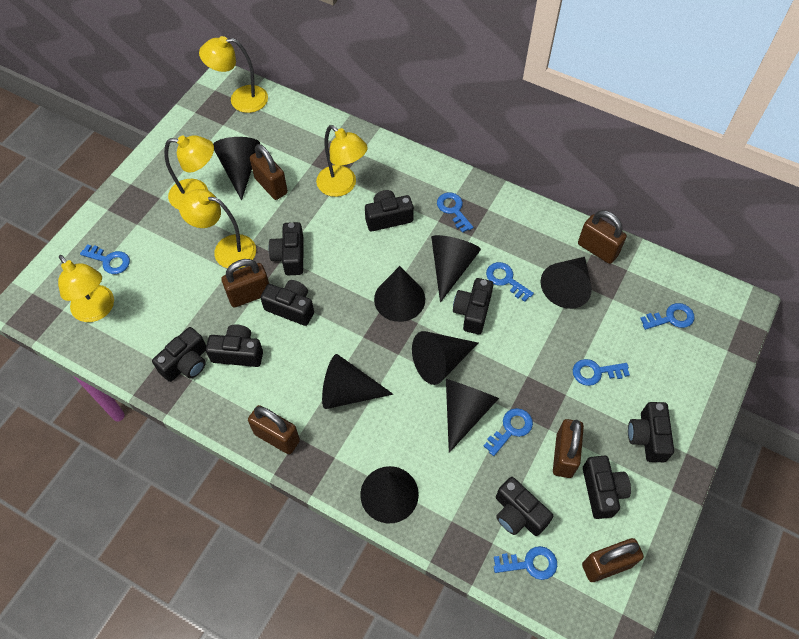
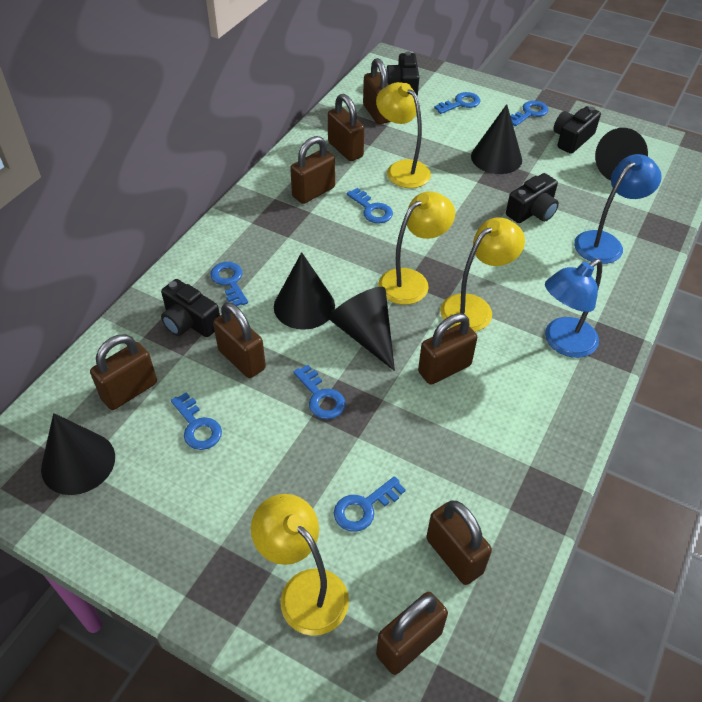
black camera: [152,327,206,382] [206,324,263,367] [260,280,314,326] [268,222,303,275] [365,190,414,231] [453,278,493,334] [496,477,553,536] [583,456,631,519] [628,402,674,462] = 9 -> [161,279,220,337] [386,51,419,96] [506,173,559,223] [553,106,601,154] = 4
black cone: [213,137,260,201] [322,354,393,409] [360,466,419,523] [374,266,425,322] [412,331,478,385] [431,235,481,303] [446,379,499,453] [541,257,592,309] = 8 -> [41,413,115,495] [274,252,335,330] [329,287,395,371] [471,104,522,174] [595,128,648,180] = 5
blue lamp: none = 0 -> [545,259,602,358] [574,154,662,264] = 2
brown padlock: [221,259,269,308] [248,405,300,454] [250,144,288,200] [553,419,584,478] [578,210,627,264] [582,538,644,582] = 6 -> [90,334,157,410] [213,302,266,378] [290,136,335,204] [328,94,364,161] [363,58,391,124] [376,592,448,675] [418,313,477,385] [426,501,492,585] = 8
yellow lamp: [58,255,114,322] [164,135,214,210] [179,189,256,269] [199,36,268,113] [316,125,368,197] = 5 -> [251,494,349,636] [376,82,431,188] [378,191,455,305] [440,217,525,332] = 4

